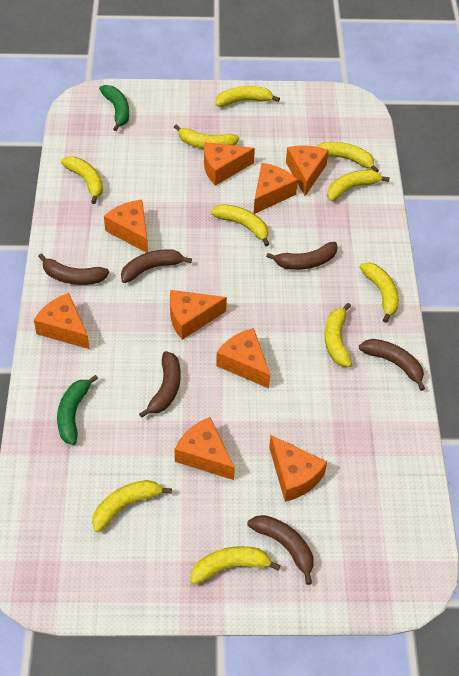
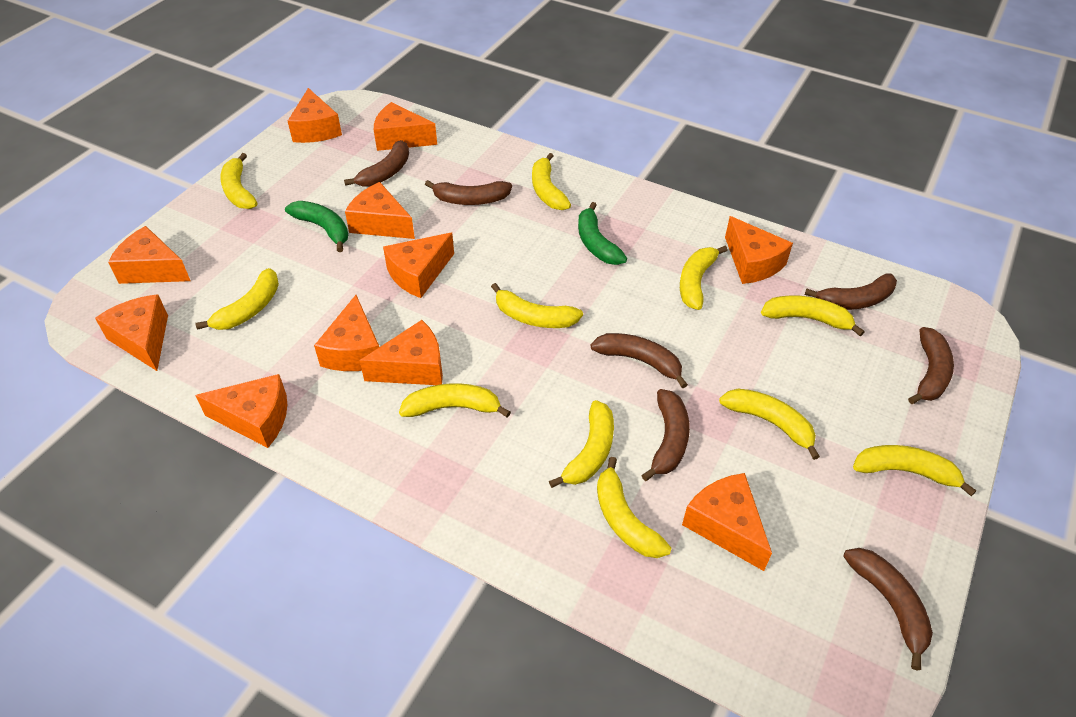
brown banana: [38,253,109,285] [121,249,192,283] [139,351,181,418] [248,515,314,585] [266,242,338,270] [359,339,425,391] = 6 -> [344,140,409,187] [425,180,512,205] [590,333,688,388] [641,389,690,481] [805,273,897,310] [843,548,933,671] [908,327,954,404] = 7
orange cheese: [34,293,90,349] [104,200,148,253] [170,290,227,340] [174,417,235,480] [204,142,255,186] [216,328,270,388] [254,163,298,214] [269,435,327,502] [286,145,329,196] = 9 -> [95,294,168,371] [108,226,190,284] [195,374,287,448] [288,88,342,143] [314,295,379,371] [345,182,415,239] [360,320,443,385] [374,102,437,151] [383,233,454,298] [682,473,772,571] [725,216,793,284] = 11
yellow banana: [61,156,103,204] [92,480,172,532] [174,124,239,149] [191,546,281,585] [211,204,269,246] [215,86,280,107] [317,142,379,172] [325,303,352,367] [327,170,390,201] [360,263,399,323] = 10 -> [195,268,279,330] [220,153,258,209] [399,383,511,418] [491,283,583,328] [532,153,571,210] [549,400,614,488] [597,457,671,558] [680,246,728,310] [719,389,820,460] [761,295,864,336] [853,445,976,496] = 11

